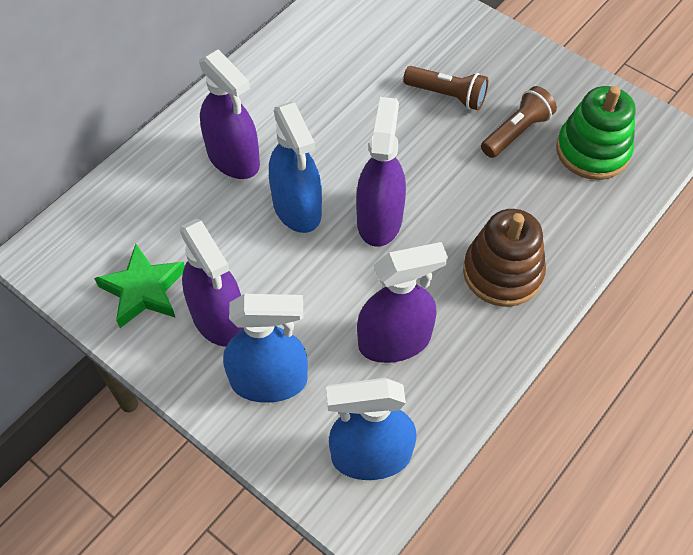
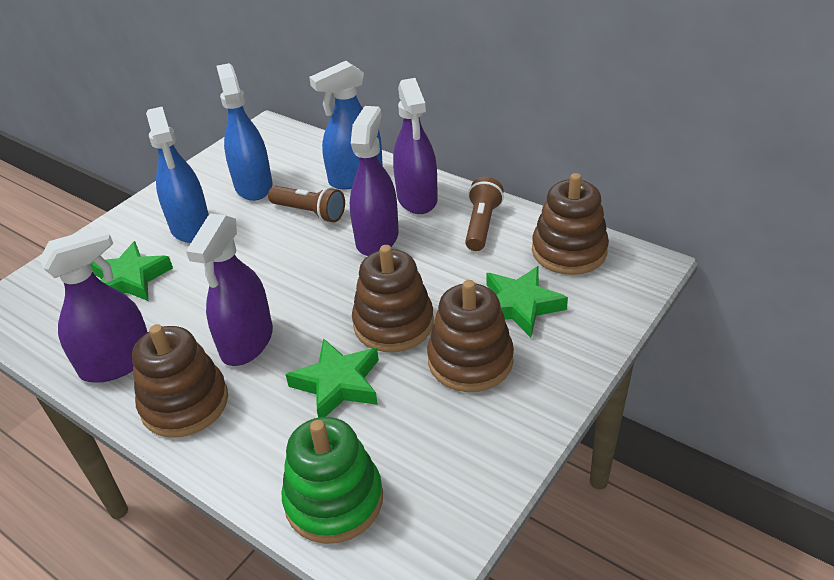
brown stacking toy: [463,209,546,307] = 1 -> [132,324,228,438] [352,245,434,352] [427,280,514,392] [532,173,609,275] = 4
green star: [94,244,185,328] = 1 -> [90,241,173,301] [286,338,379,418] [486,266,568,338] = 3

